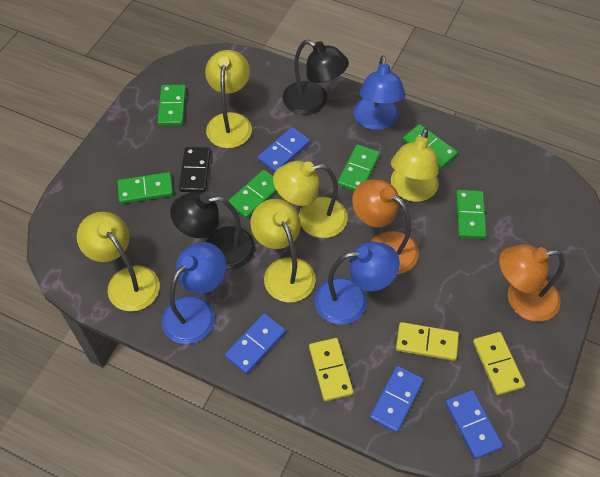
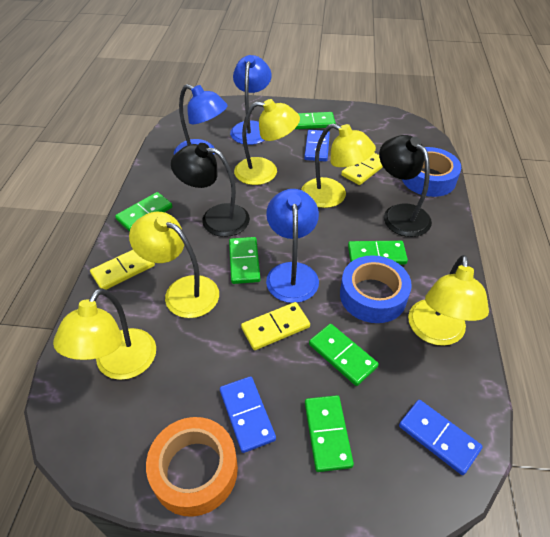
black domino: [179,147,211,193] = 1 -> none = 0
blue domino: [225,314,286,374] [258,127,310,172] [370,366,424,433] [445,390,503,459] = 4 -> [220,376,276,453] [304,130,330,162] [399,400,483,475] = 3
blue tape: none = 0 -> [340,255,412,323] [402,147,461,197] = 2
orange lamp: [352,179,419,274] [499,244,565,322] = 2 -> none = 0
orange tape: none = 0 -> [146,417,238,517] = 1

